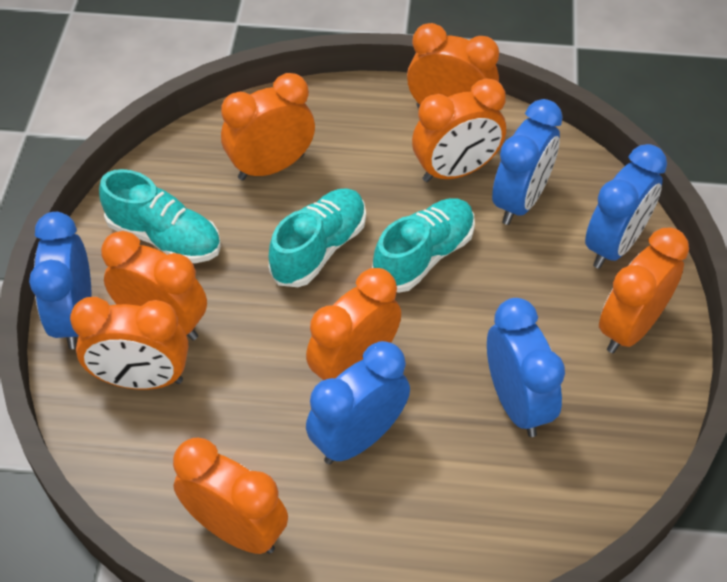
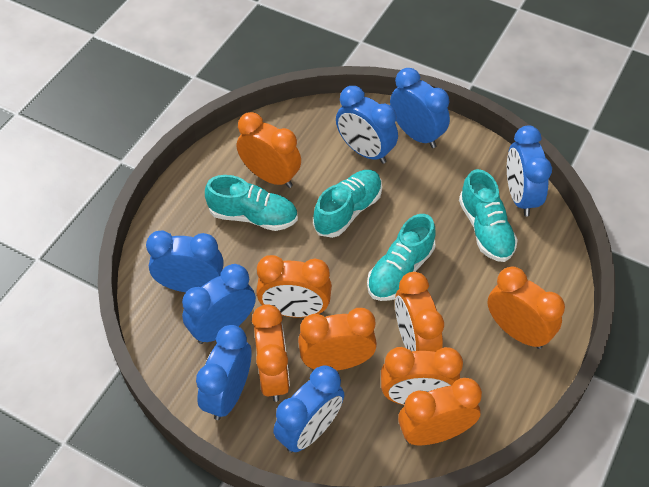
blue clock: [29,212,92,349] [306,341,410,464] [487,298,565,437] [492,99,563,225] [585,144,667,269] = 5 -> [146,231,224,292] [182,264,256,344] [196,325,252,420] [273,365,344,453] [336,86,398,164] [390,68,450,148] [507,125,552,217] = 7
turquoise shoe: [99,169,221,263] [269,188,366,287] [372,198,475,293] = 3 -> [205,175,298,231] [313,170,382,238] [367,214,436,301] [459,169,518,262] = 4

